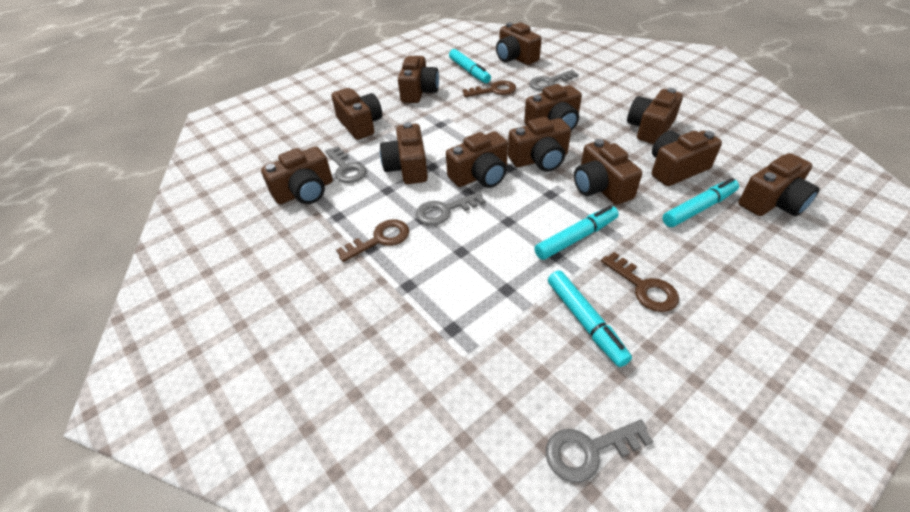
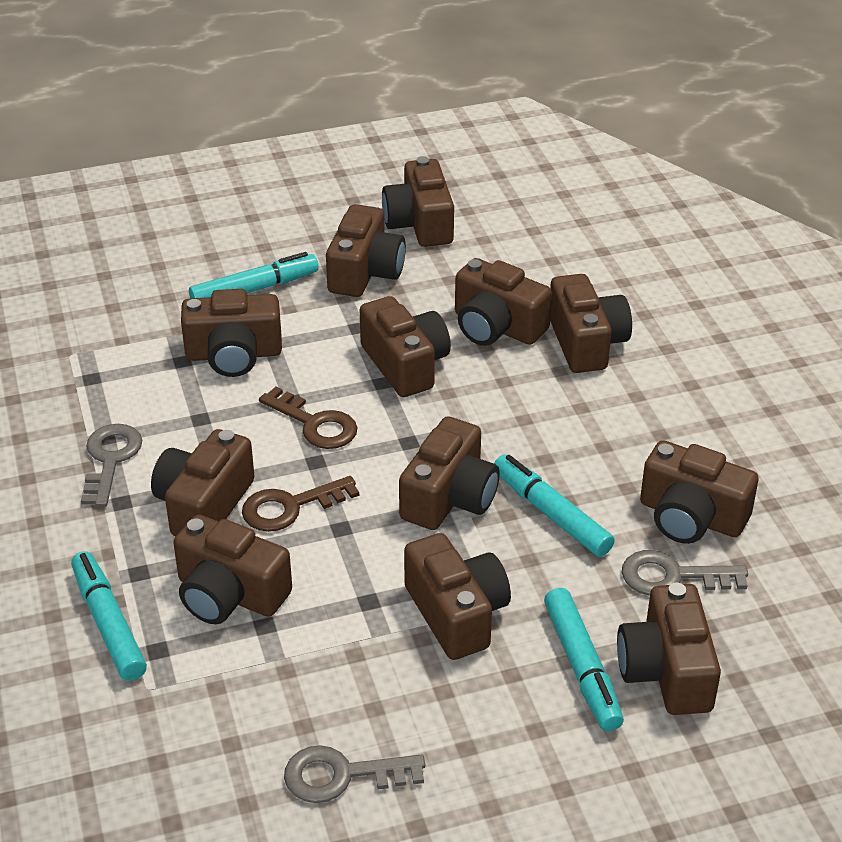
brown key: [336,220,409,262] [463,80,516,97] [601,252,679,312] = 3 -> [242,476,359,532] [259,387,358,449] = 2
grey key: [325,146,367,183] [416,192,485,225] [529,70,579,91] [546,420,653,483] = 4 -> [81,424,142,507] [284,745,425,803] [622,550,748,596] = 3

